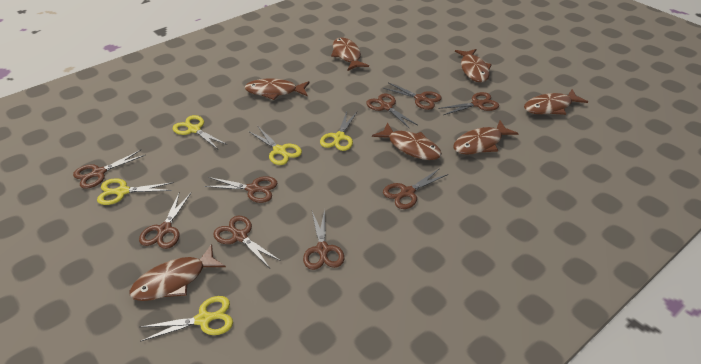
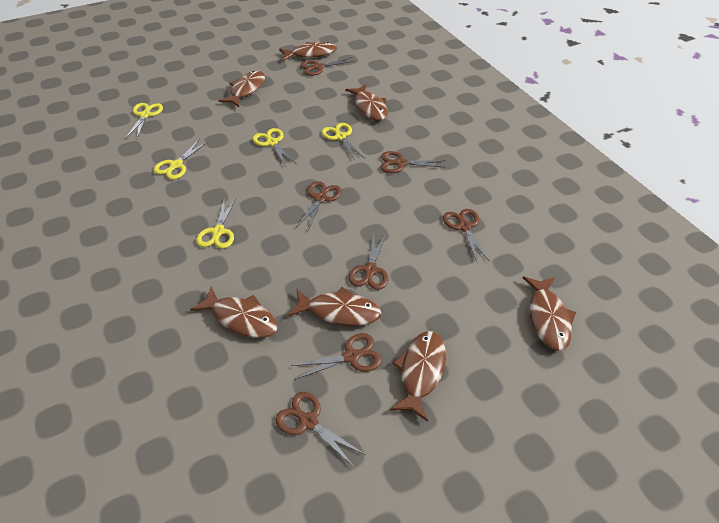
brown scissors: [73,150,145,189] [139,193,191,249] [204,176,278,203] [213,216,281,268] [303,209,344,270] [366,94,417,129] [383,83,442,110] [383,168,448,209] [438,92,499,115] = 9 -> [276,392,366,468] [291,333,382,380] [296,181,342,230] [300,57,354,76] [349,233,388,290] [381,151,446,173] [443,209,490,264] = 7

